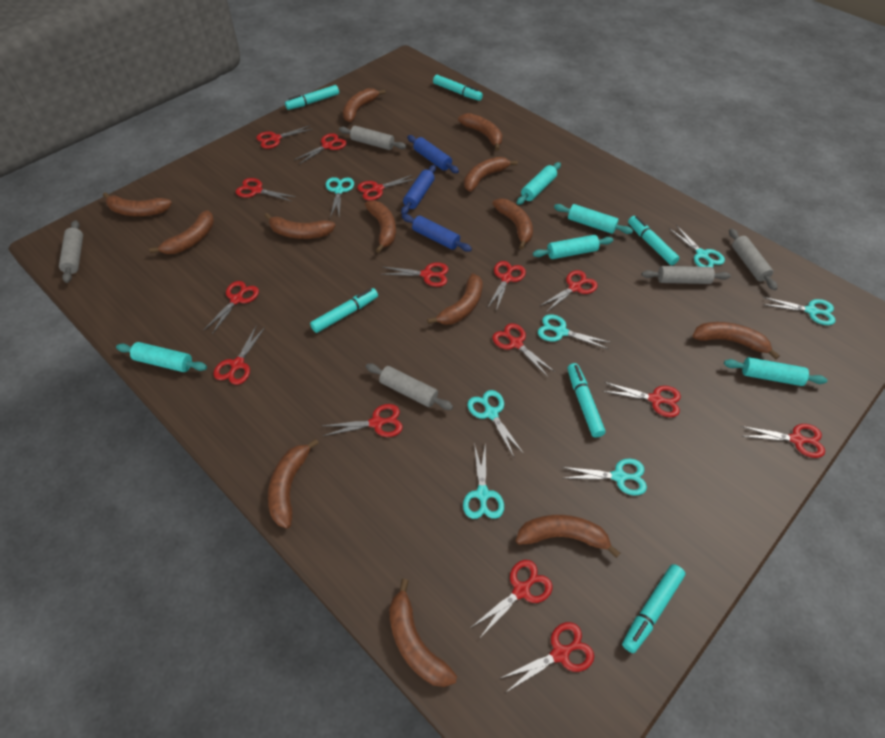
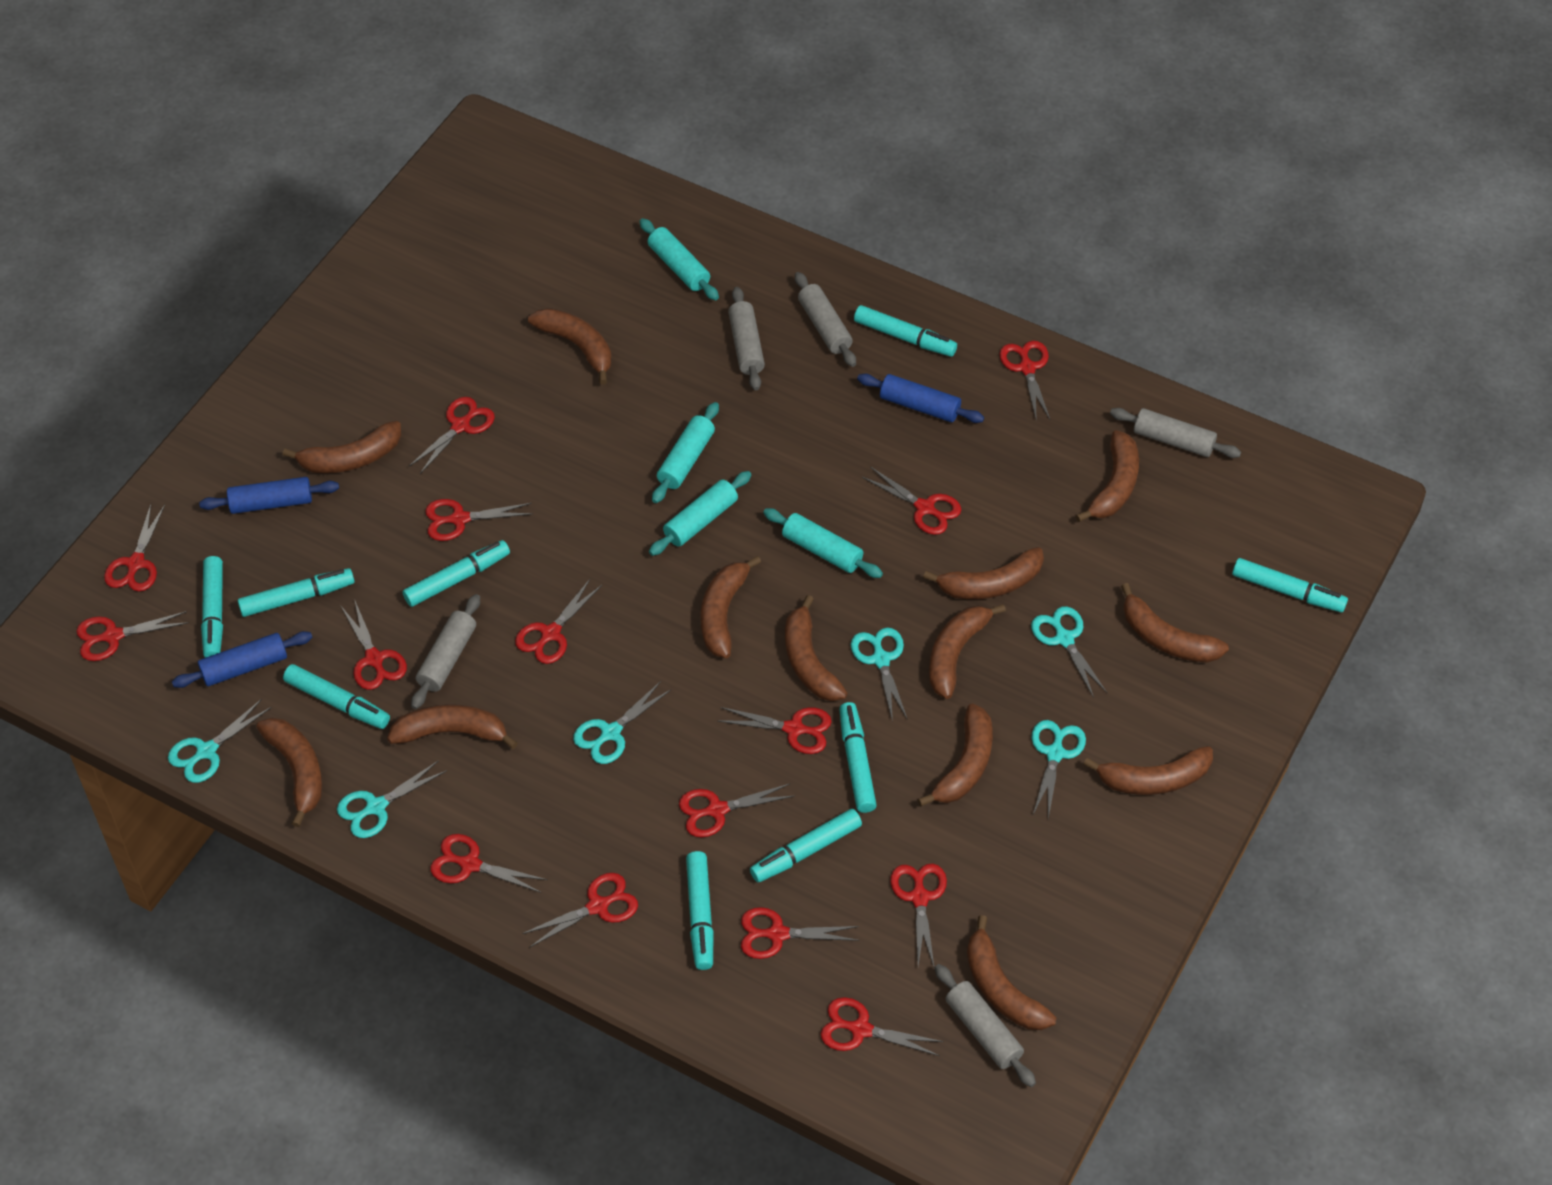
turquoise marker: [285,85,339,110] [310,288,378,333] [433,75,483,101] [568,363,605,438] [622,564,686,653] [628,216,679,265] = 6 -> [201,556,223,658] [238,568,355,617] [283,664,390,729] [403,540,510,607] [686,851,714,970] [750,809,862,882] [839,702,877,813] [854,305,957,357] [1232,558,1348,612] = 9
turquoise rolling pin: [116,342,207,372] [517,162,561,205] [533,235,613,259] [554,204,633,234] [724,357,827,386] = 5 -> [639,218,719,300] [649,471,751,556] [652,402,719,503] [763,508,883,578] = 4
turquoise scissors: [326,177,354,218] [463,442,504,519] [467,390,524,457] [538,314,611,349] [562,458,647,495] [670,225,725,267] [763,297,836,325] = 7 -> [168,699,272,783] [337,760,447,838] [573,681,672,764] [851,628,908,722] [1031,606,1107,698] [1032,720,1086,819] = 6

